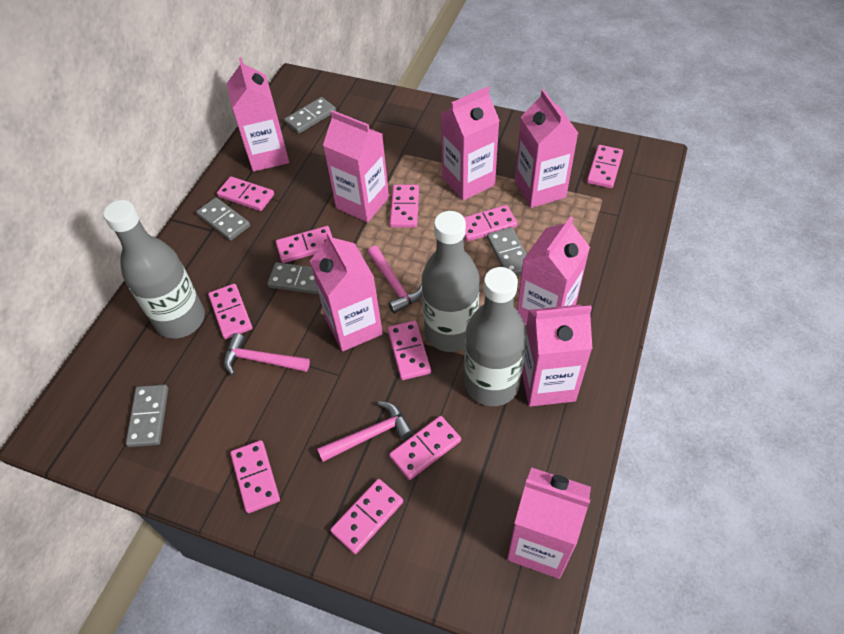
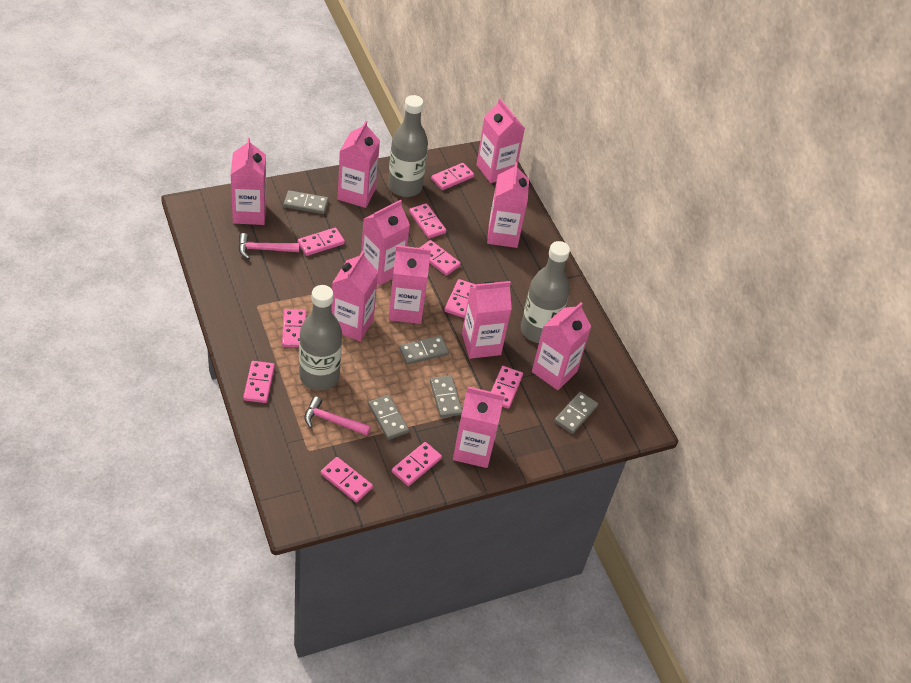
pink carton: [226,57,289,172] [310,231,383,352] [323,110,389,222] [441,86,500,201] [507,467,591,579] [515,89,578,208] [517,216,590,324] [522,304,592,407] = 8 -> [230,138,266,225] [331,251,378,341] [338,121,380,208] [361,200,410,286] [389,245,431,324] [453,387,505,468] [462,281,512,359] [476,98,525,183] [487,162,529,248] [532,302,592,390] = 10
pink hammer: [224,333,310,375] [317,401,413,462] [367,246,422,314] = 3 -> [239,233,299,259] [305,396,371,436] = 2

